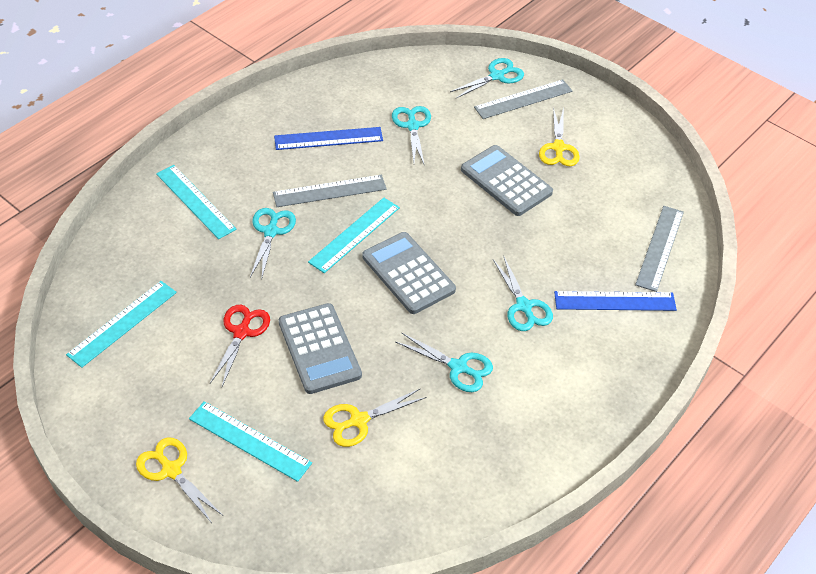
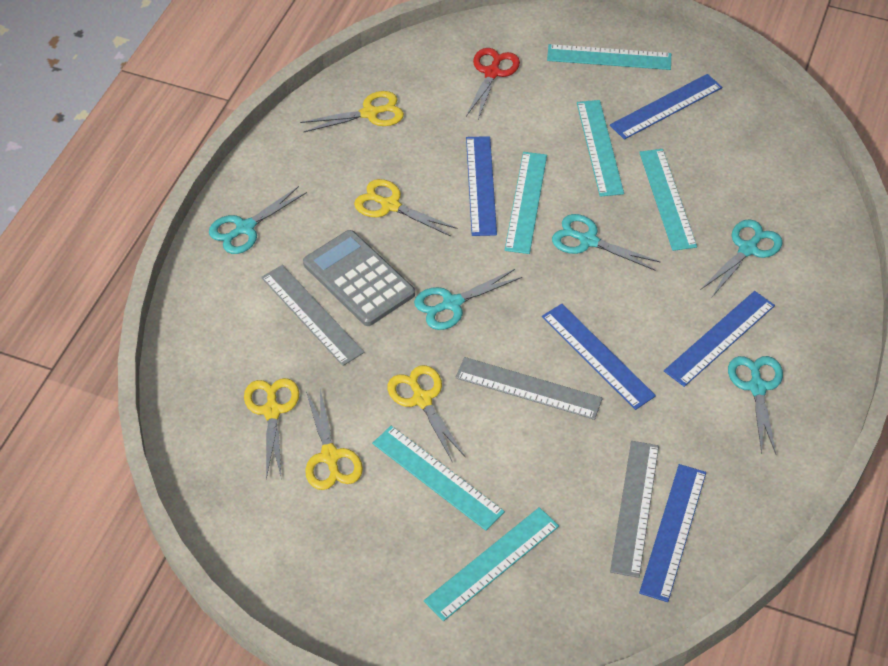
blue ruler: [274,127,383,150] [554,291,677,311] = 2 -> [466,136,497,236] [542,304,656,410] [610,74,722,140] [639,464,706,602] [664,291,775,387] = 5
grey calculator: [279,303,362,394] [362,232,456,314] [461,145,553,216] = 3 -> [303,230,415,326] = 1
turquoise ruler: [66,281,177,368] [156,165,236,239] [189,401,312,482] [308,197,400,273] = 4 -> [372,426,505,531] [424,507,559,621] [505,152,547,254] [547,44,671,70] [577,100,624,197] [639,149,697,251] = 6
yellow scissors: [136,437,222,523] [323,389,426,447] [539,107,580,166] = 3 -> [244,378,299,480] [300,91,404,132] [305,389,363,490] [354,179,457,237] [387,365,466,463] = 5

